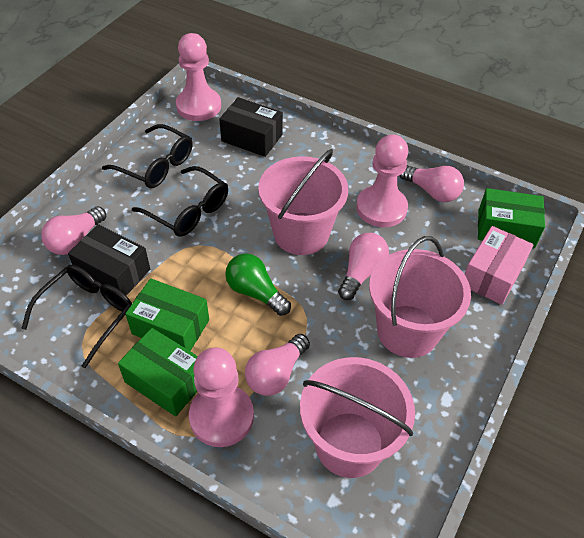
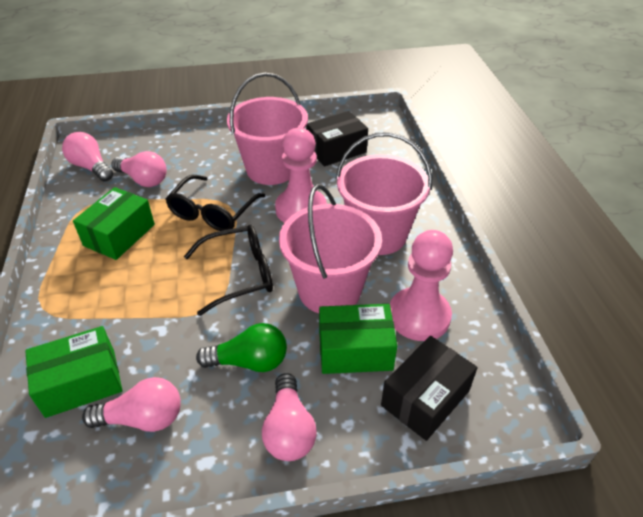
black glasses: [21,264,132,368] [102,124,193,188] [132,166,228,237] = 3 -> [166,175,265,231] [184,225,273,316] = 2
pink box: [465,226,534,305] = 1 -> none = 0
pink pawn: [176,33,221,121] [189,347,254,447] [356,134,409,227] = 3 -> [275,128,327,223] [390,230,453,341] = 2

